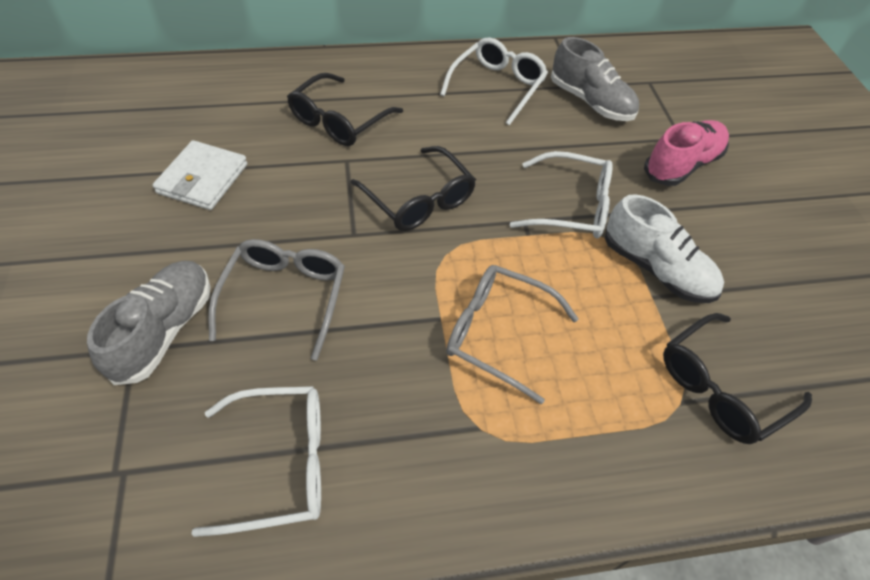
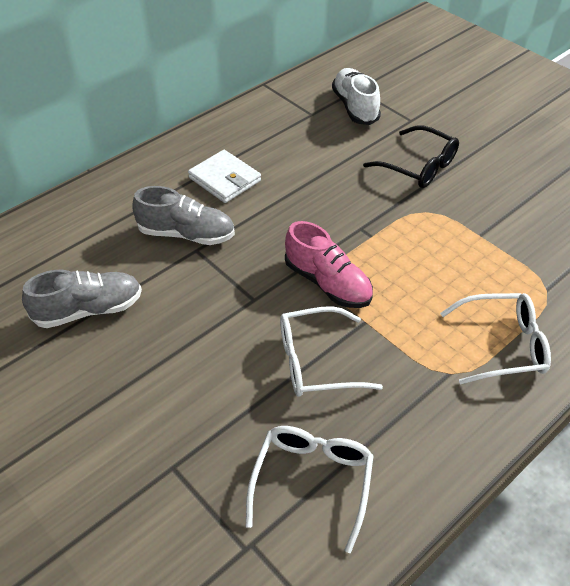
black glasses: [287,73,403,146] [350,146,476,231] [663,313,812,444] = 3 -> [363,126,459,188] = 1
grey glasses: [208,239,345,361] [446,265,579,404] = 2 -> none = 0

